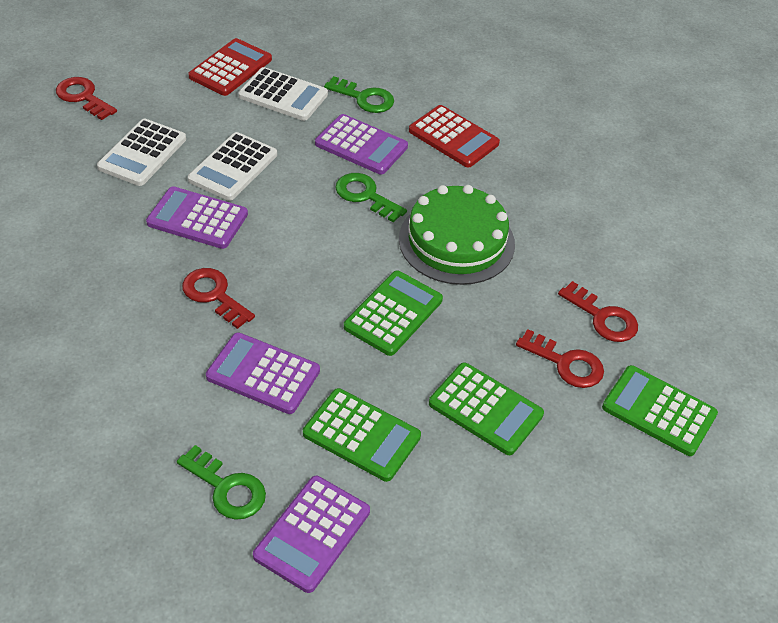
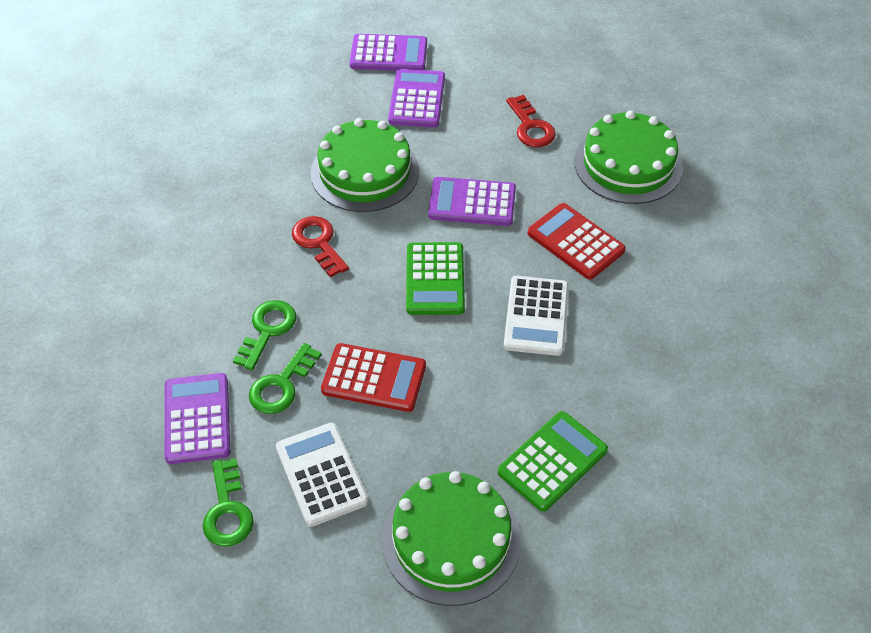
green cake: [399,185,515,285] = 1 -> [311,118,419,212] [382,471,521,606] [574,110,683,204] = 3
green calculator: [303,388,421,482] [344,270,443,356] [429,362,544,455] [602,365,718,456] = 4 -> [406,242,465,315] [498,411,608,512] = 2
red key: [56,77,117,120] [182,268,255,329] [516,329,604,388] [558,281,638,342] = 4 -> [292,216,349,277] [506,95,556,147] = 2
white calculator: [97,119,186,186] [188,132,277,201] [238,67,328,121] = 3 -> [276,423,369,527] [504,276,569,356] = 2

